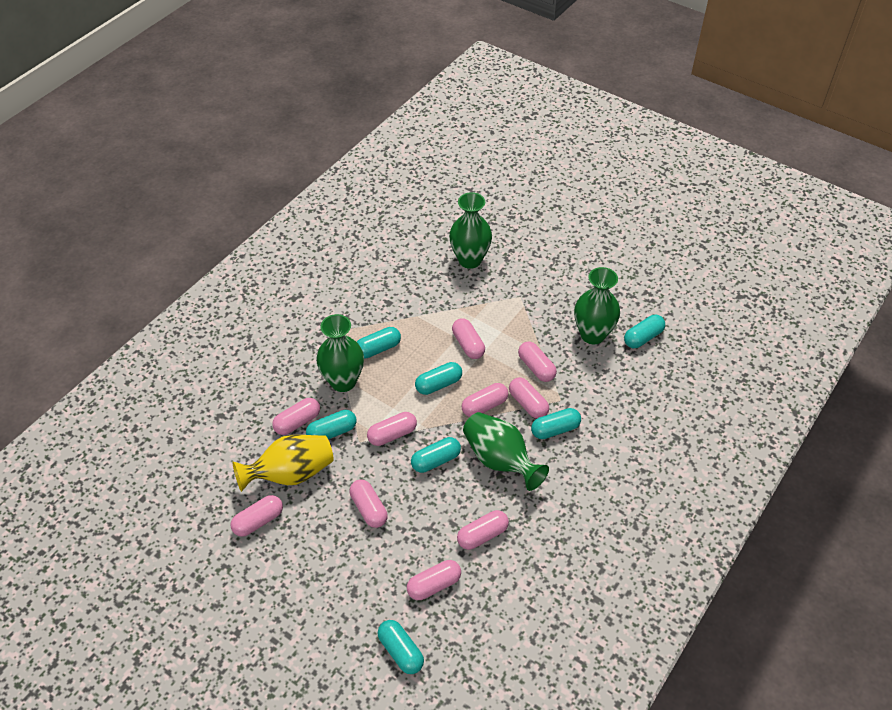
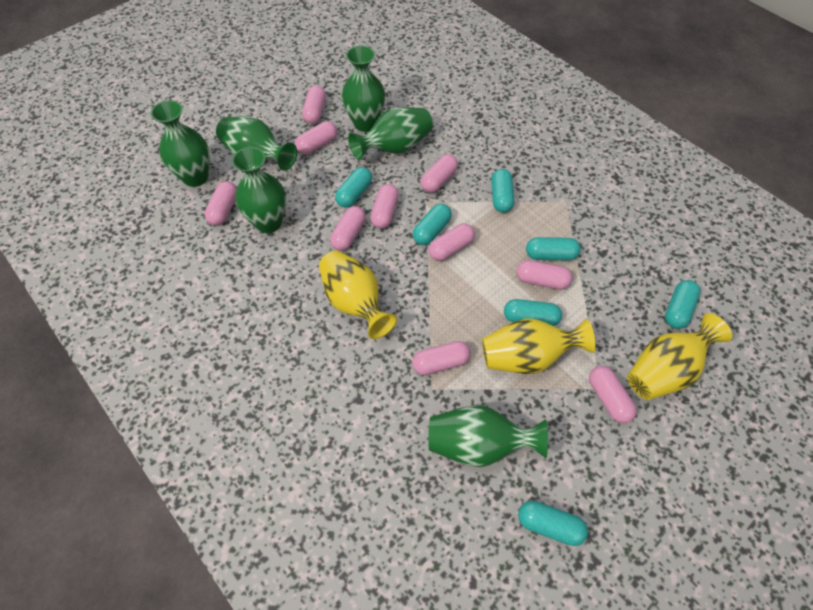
green vase: [316,314,364,392] [449,192,492,269] [463,412,549,491] [574,267,620,344] = 4 -> [151,100,209,187] [216,117,297,171] [232,147,286,233] [342,46,386,132] [348,107,433,160] [428,405,548,467] = 6
yellow vase: [232,435,334,492] = 1 -> [319,251,397,339] [482,318,595,374] [627,313,732,400] = 3

